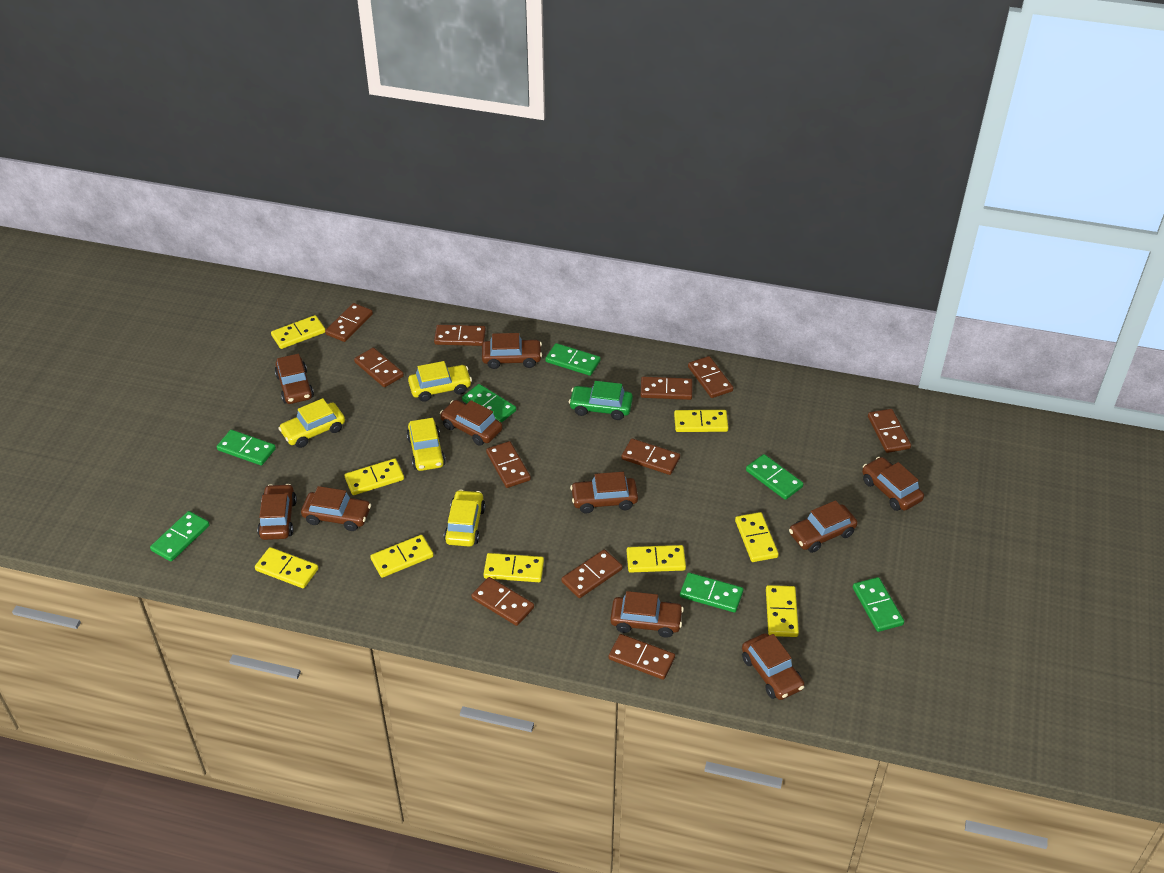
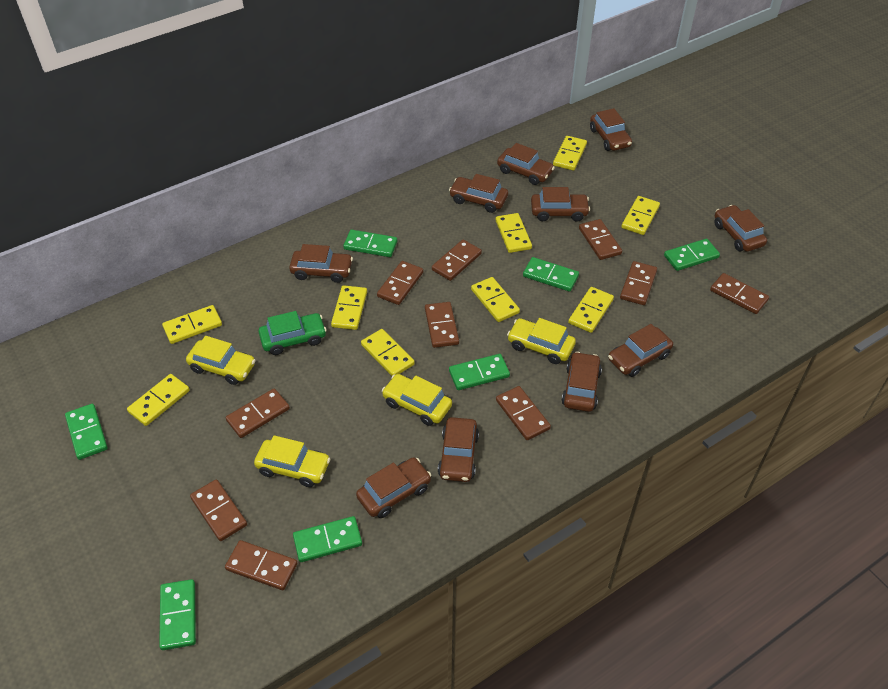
brown domino: [325,303,373,342] [354,348,404,387] [434,325,486,346] [471,577,534,626] [486,441,531,488] [561,549,623,598] [608,634,675,680] [621,439,680,475] [640,377,692,400] [688,356,733,398] [868,409,911,453] = 11 -> [190,479,247,541] [225,540,297,590] [226,389,290,438] [377,261,423,305] [425,302,459,348] [432,240,482,281] [496,386,551,440] [579,219,622,260] [620,261,657,305] [710,273,769,314] = 10

